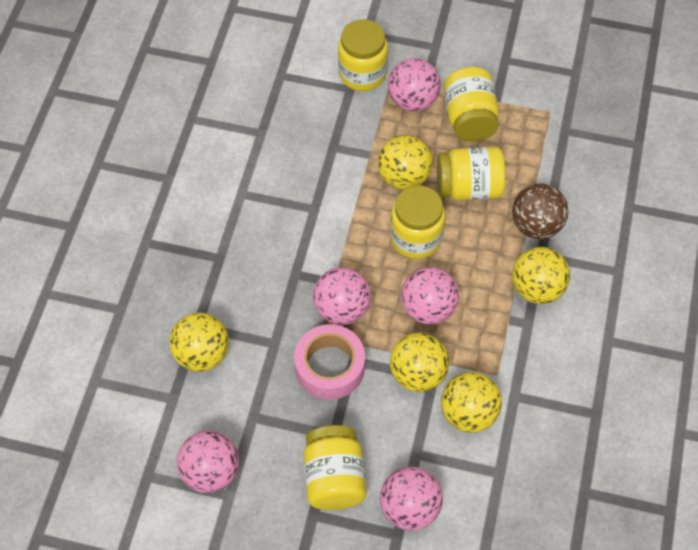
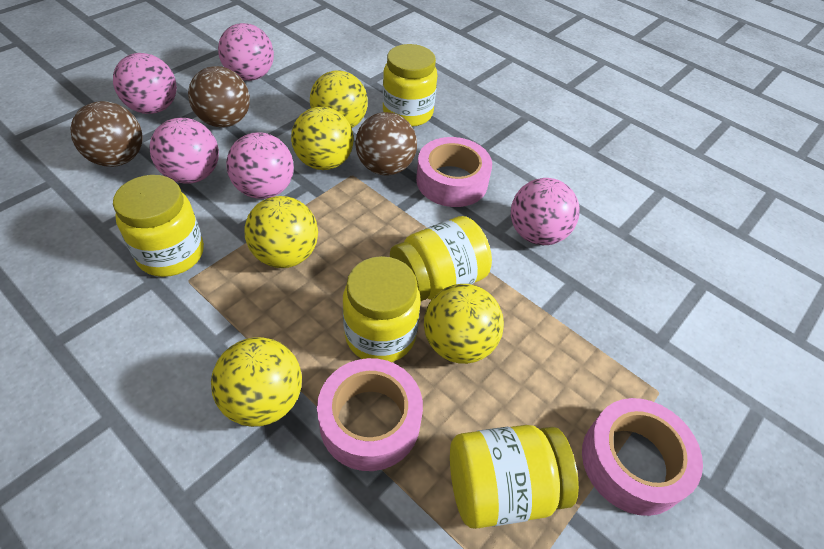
brown ball: [512,183,568,239] = 1 -> [70,101,142,167] [188,66,250,128] [355,112,417,176] = 3
pink tape: [294,324,365,399] = 1 -> [317,358,423,471] [416,137,492,207] [582,398,703,516] = 3

